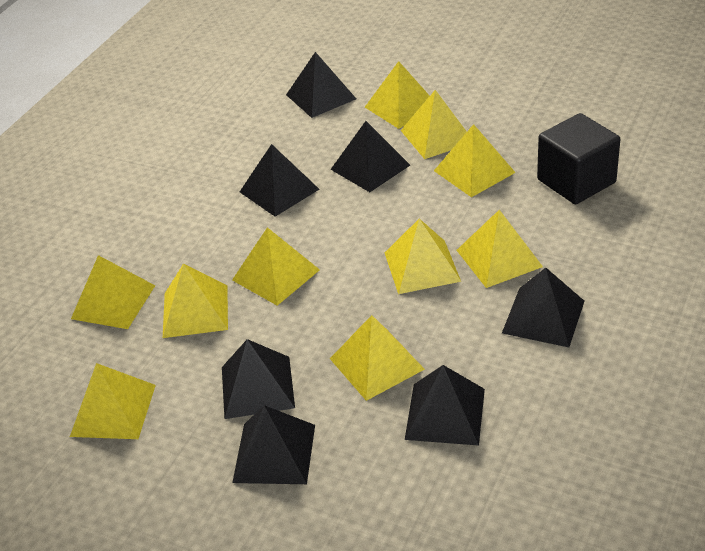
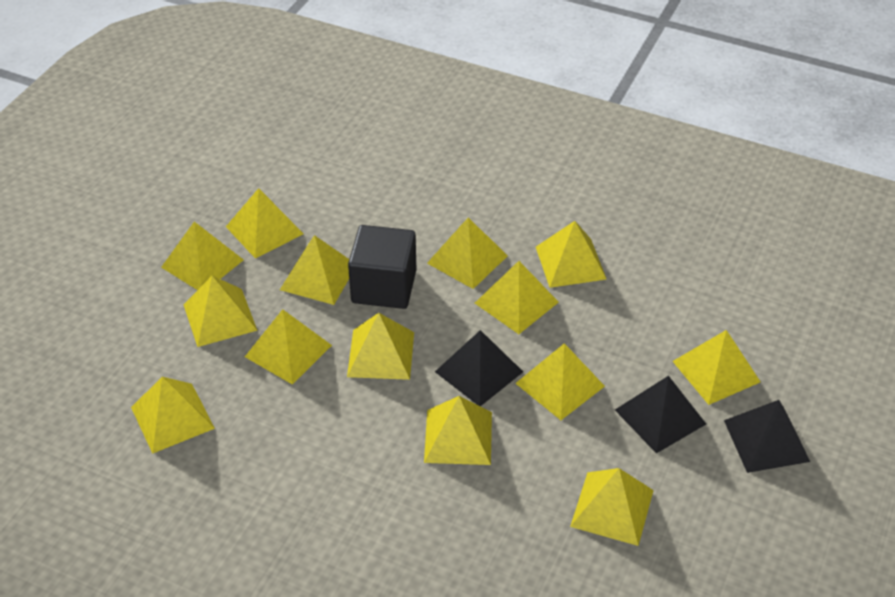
black pyramid: [222,339,295,419] [232,405,315,484] [240,144,320,217] [286,52,356,118] [330,121,410,192] [405,365,485,446] [502,268,584,347] = 7 -> [435,330,523,406] [615,376,706,454] [724,400,810,473] = 3
yellow pyramid: [70,363,156,439] [71,255,155,329] [163,264,228,338] [232,227,320,306] [330,315,425,401] [365,61,430,129] [385,219,461,294] [401,90,467,159] [434,124,516,197] [457,210,543,288] = 10 -> [131,377,215,454] [161,222,244,290] [184,276,258,347] [226,188,304,259] [245,309,332,385] [280,235,349,305] [347,313,414,380] [424,396,492,465] [427,218,508,289] [475,261,559,334] [515,343,605,420] [536,221,607,288] [570,468,654,546] [673,330,761,405] = 14

